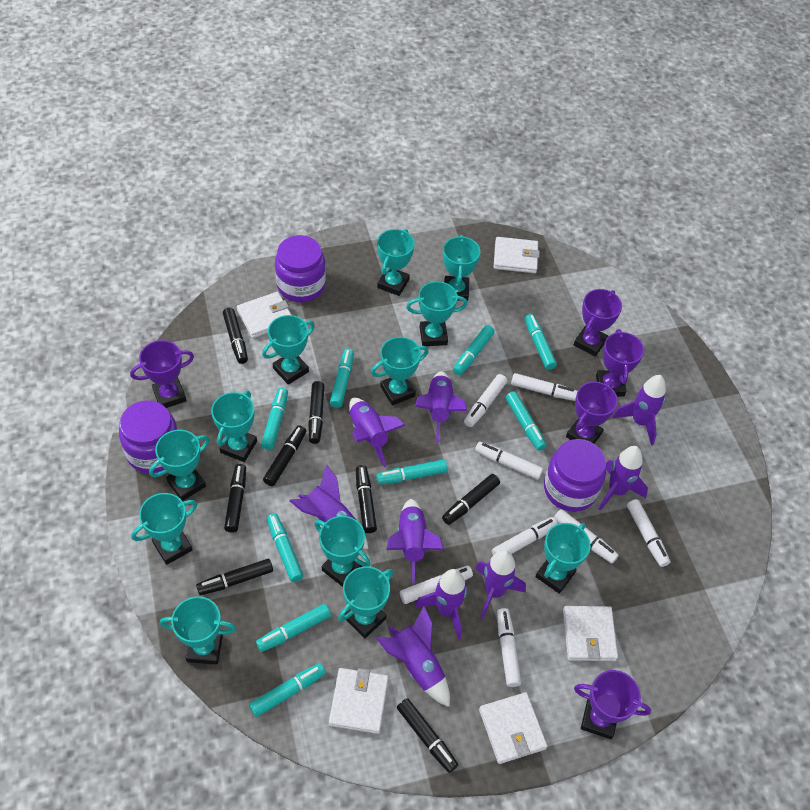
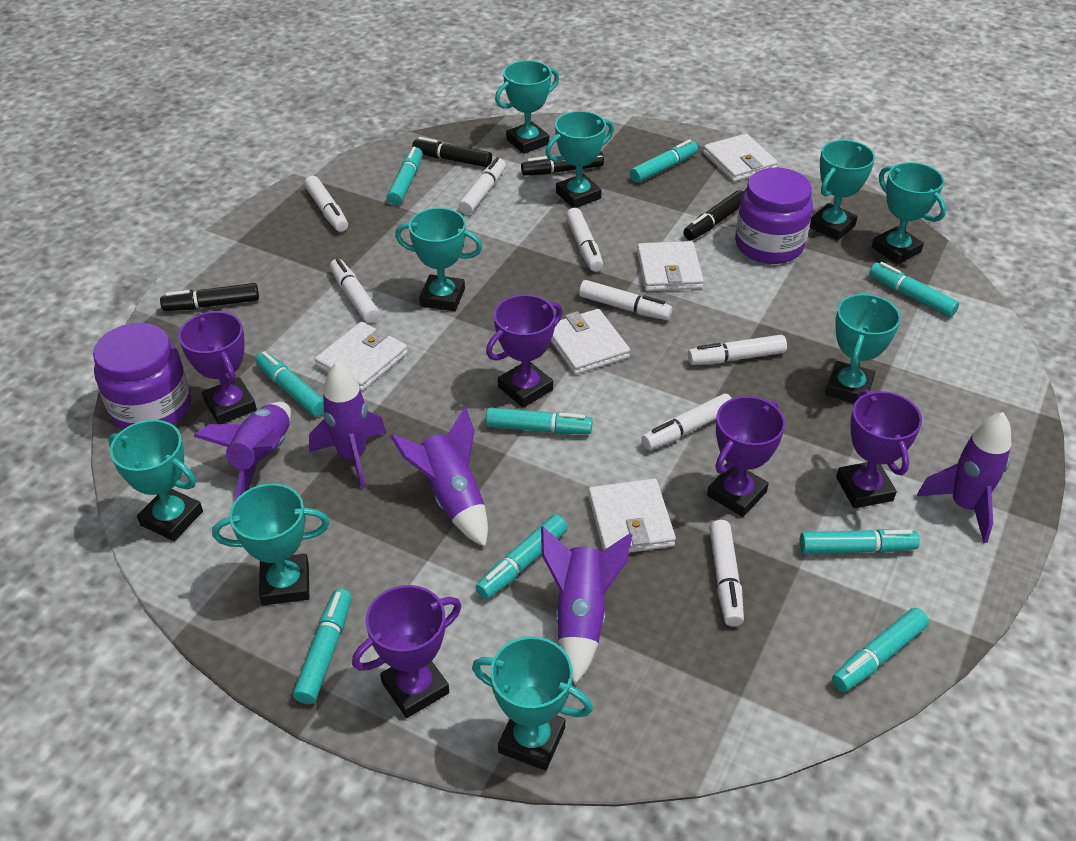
black marker: [196,558,273,595] [223,308,248,364] [224,464,246,533] [263,425,306,486] [308,381,324,444] [356,465,377,533] [397,698,458,773] [442,474,500,525] = 8 -> [160,283,259,311] [412,137,492,167] [521,151,604,176] [683,190,743,240] = 4
purple jar: [119,401,178,474] [275,235,326,303] [544,439,606,512] = 3 -> [93,323,191,430] [735,168,813,264] = 2
purple rocket: [290,464,369,549] [349,398,406,467] [376,605,450,707] [387,499,444,583] [415,371,467,443] [415,569,467,639] [476,550,526,619] [599,446,648,511] [612,375,666,445] = 9 -> [193,402,291,500] [309,362,386,489] [390,407,488,547] [541,527,632,684] [917,412,1011,543] = 5
turquoise trophy: [131,493,197,565] [149,430,210,501] [160,596,236,664] [211,391,257,462] [262,315,315,385] [314,516,371,587] [338,566,393,638] [371,337,429,406] [377,229,415,296] [406,281,467,346] [443,235,480,301] [535,523,591,594] = 12 -> [108,420,203,541] [212,484,330,605] [395,208,482,311] [472,636,593,771] [495,60,559,154] [546,111,614,208] [809,140,875,240] [825,294,901,403] [872,162,946,265] = 9

